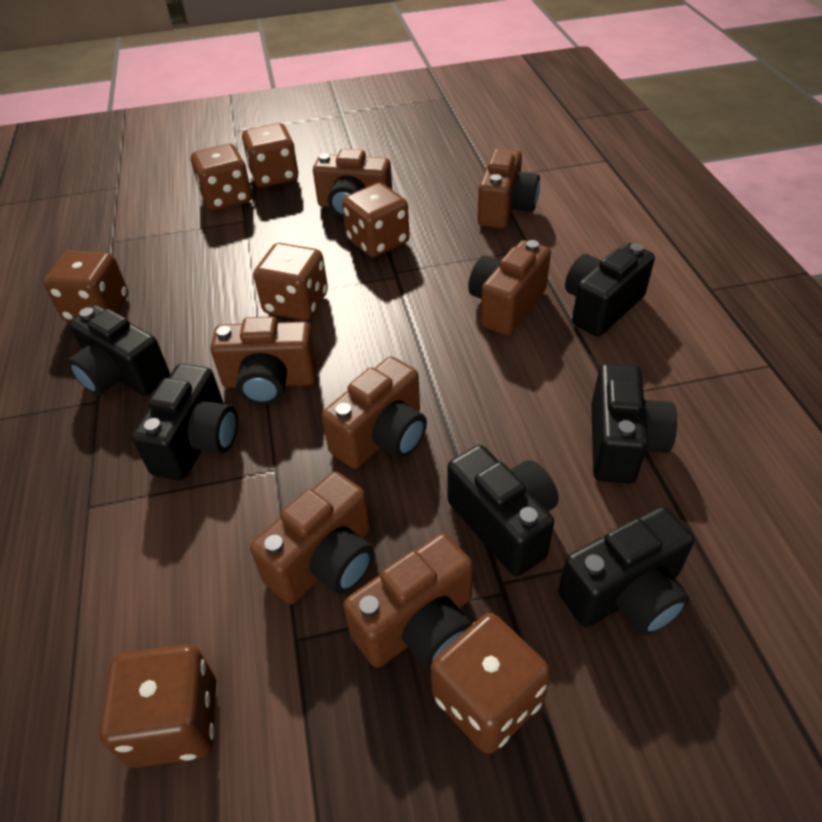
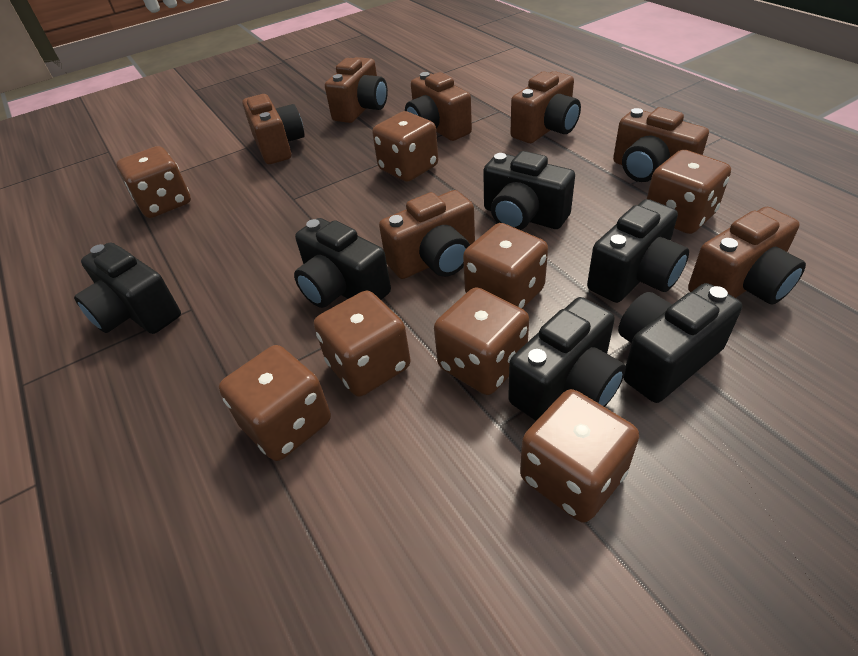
brown dice: [44,251,128,322] [99,644,216,768] [191,144,252,211] [242,123,298,188] [253,243,328,321] [342,183,410,257] [431,613,551,754] = 7 -> [117,146,191,218] [219,345,331,461] [314,291,410,397] [372,111,438,182] [434,287,529,395] [463,223,548,309] [520,389,639,522] [647,150,731,234] = 8

